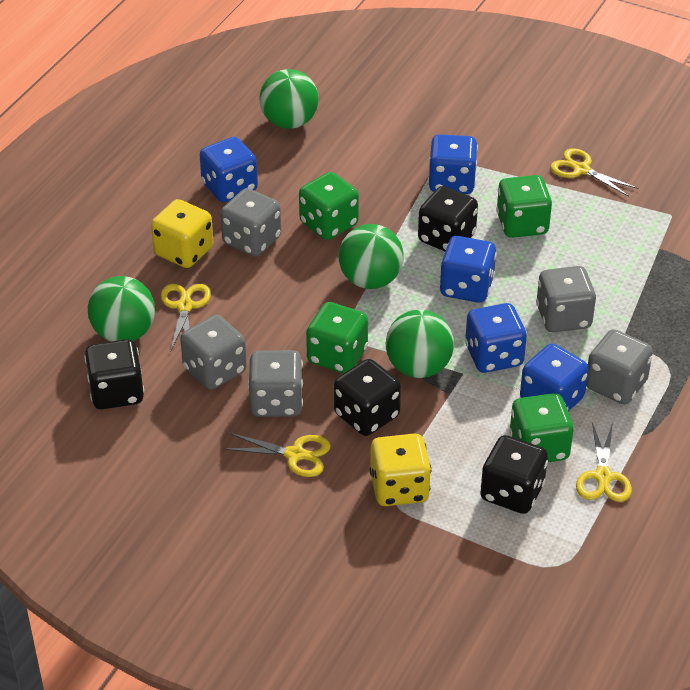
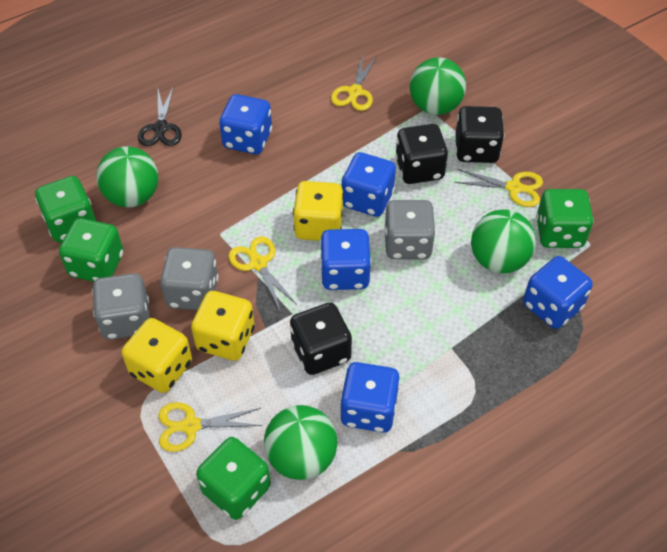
black dice: [84,339,144,409] [334,359,401,436] [418,186,478,251] [480,435,548,514] = 4 -> [290,303,352,375] [395,124,448,184] [456,106,504,163] = 3
black scissors: none = 0 -> [138,86,182,146] = 1
grey dice: [180,315,247,390] [220,188,281,257] [248,350,303,417] [536,266,596,332] [586,329,653,404] = 5 -> [92,273,150,340] [160,247,219,310] [384,200,436,259] = 3
yellow dice: [151,199,213,268] [370,433,431,506] = 2 -> [122,318,192,393] [191,291,255,361] [293,181,344,241] = 3

